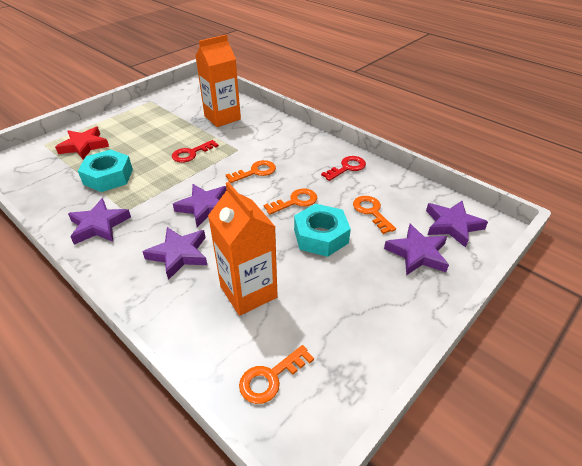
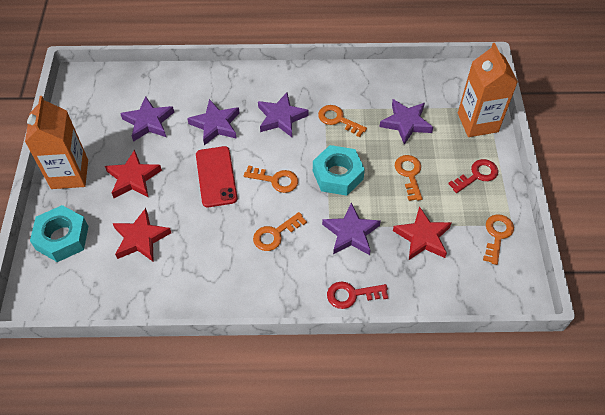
orange key: [226,160,276,183] [239,345,314,404] [264,188,317,215] [353,196,396,234] = 4 -> [244,165,298,193] [253,212,307,251] [318,105,367,137] [395,155,422,201] [483,214,514,265] = 5
red phone: none = 0 -> [196,146,238,207] = 1
red star: [55,127,109,160] = 1 -> [105,149,162,198] [112,208,171,262] [393,206,452,260] = 3

